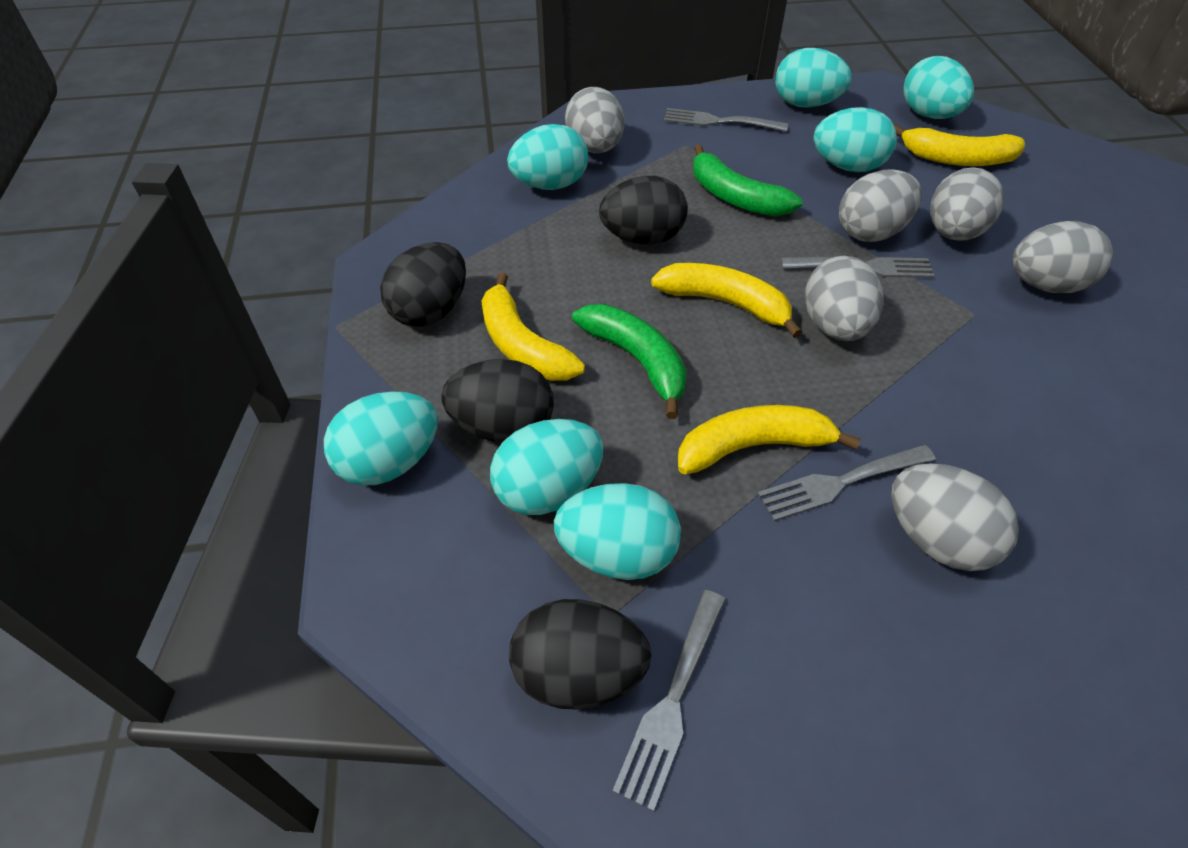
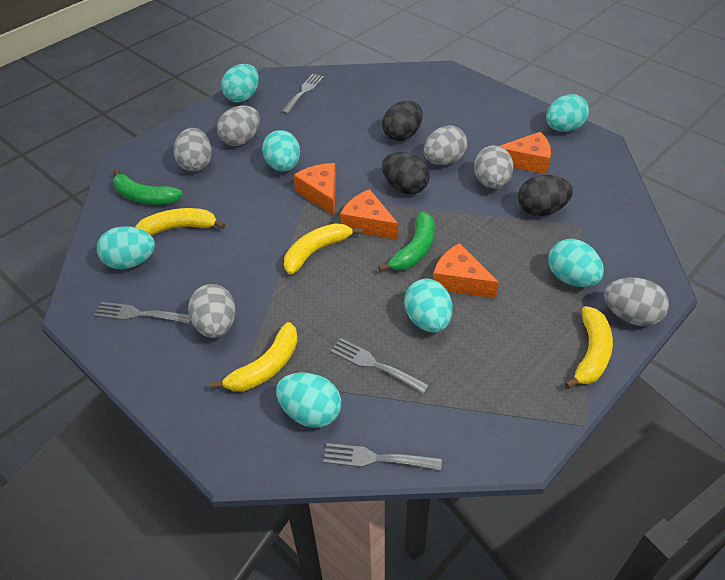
black egg: [380,242,466,327] [441,359,554,443] [509,599,652,710] [599,176,688,245] = 4 -> [382,101,423,141] [382,152,430,194] [518,175,573,216] = 3
orange cheese: none = 0 -> [293,163,336,216] [340,189,398,240] [433,243,499,298] [500,132,551,175] = 4

